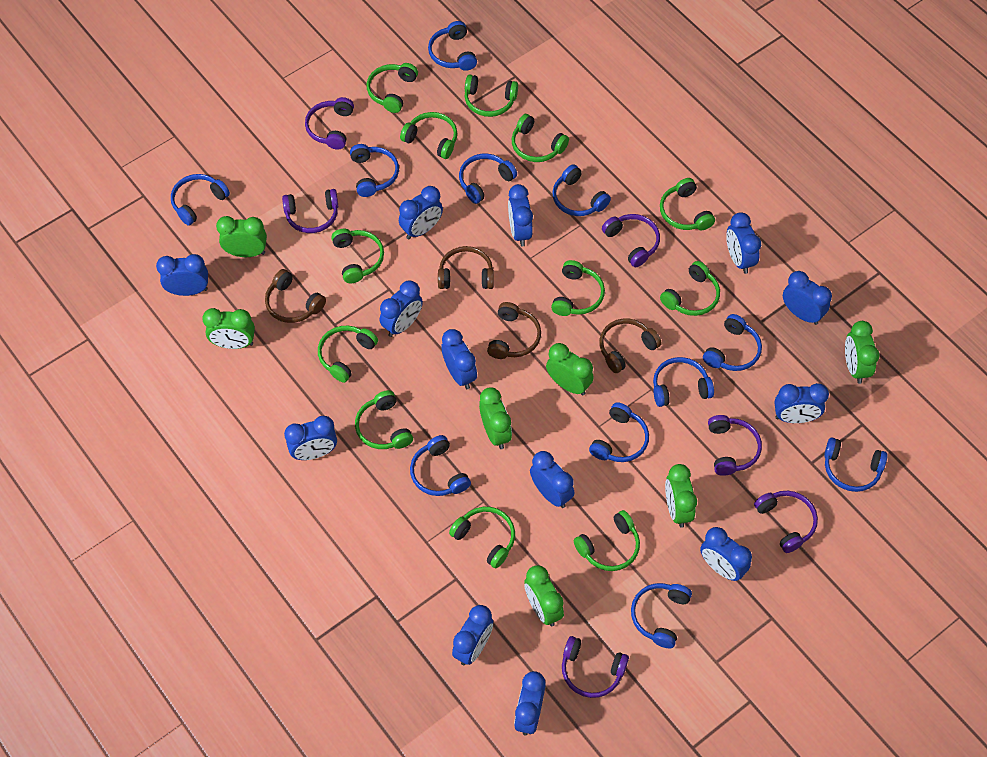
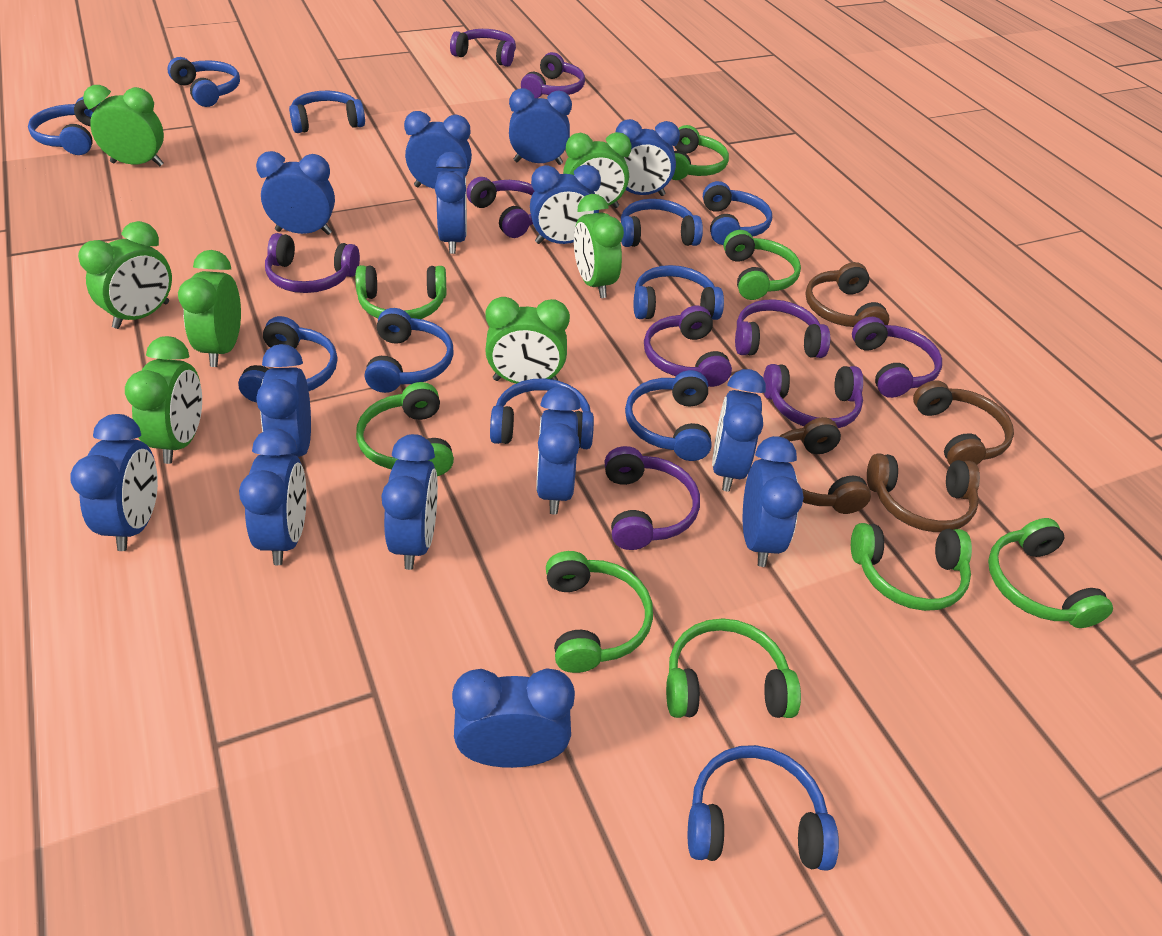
blue clock: [156,254,208,296] [284,416,337,460] [380,280,423,337] [399,186,443,239] [441,329,477,389] [452,605,493,665] [508,184,533,247] [514,671,546,735] [530,451,574,508] [700,527,752,581] [726,212,761,274] [774,383,829,423] [783,271,832,325] = 13 -> [70,414,158,551] [239,429,307,565] [256,151,335,235] [256,344,311,457] [381,434,438,570] [404,111,472,189] [435,152,467,254] [452,668,575,768] [509,88,572,165] [530,165,601,244] [536,387,581,514] [616,119,680,196] [712,369,766,492] [743,436,804,567] = 14
green headphones: [318,326,378,383] [331,229,384,283] [355,390,413,449] [367,63,418,113] [400,112,457,159] [449,507,515,568] [465,74,518,117] [512,114,569,162] [551,260,605,316] [574,510,640,571] [660,178,715,230] [660,261,720,316] = 12 -> [356,265,446,319] [356,382,454,476] [546,551,653,673] [666,618,801,718] [672,125,729,180] [723,230,801,300] [851,523,972,611] [988,518,1113,628] = 8
purple headphones: [282,189,338,233] [305,97,354,150] [562,636,629,698] [602,214,660,267] [708,415,762,476] [754,491,818,553] = 6 -> [265,233,360,293] [450,29,516,67] [466,177,534,238] [521,52,585,98] [604,446,700,550] [644,305,732,387] [735,299,830,358] [763,364,863,428] [852,317,942,398] = 9

